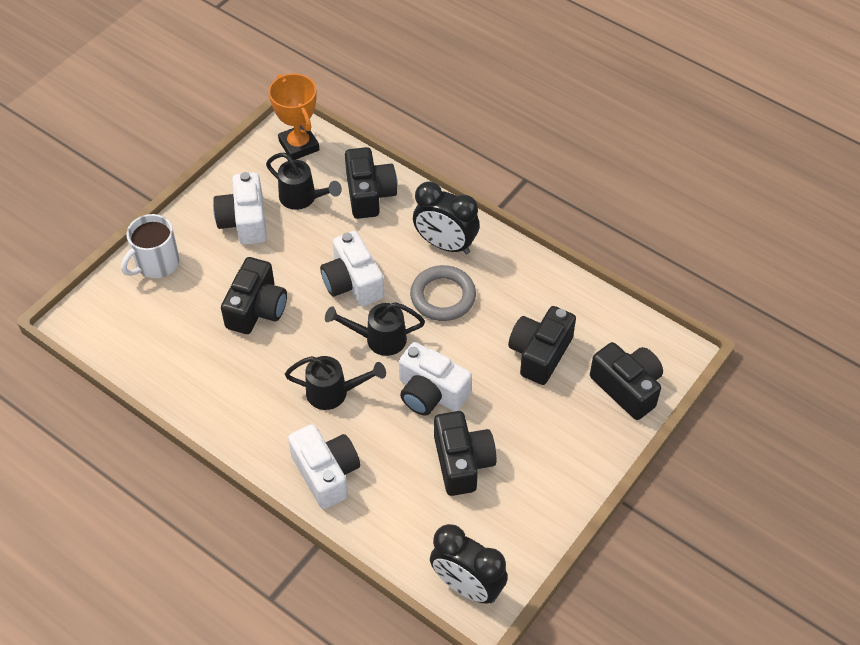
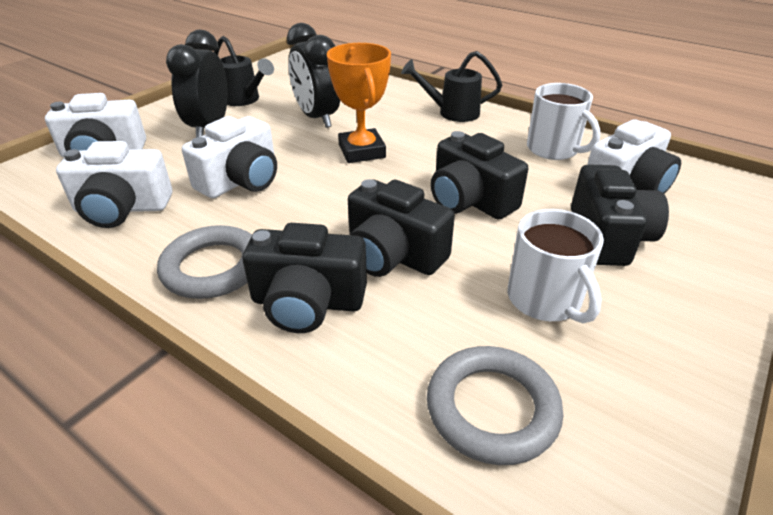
black camera: [221,257,287,334] [345,147,397,219] [434,411,497,496] [508,306,576,385] [590,342,663,420] = 5 -> [242,223,367,333] [348,179,455,277] [431,131,528,220] [571,164,669,266] = 4
black watering can: [266,153,342,210] [285,356,386,410] [325,302,425,356] = 3 -> [214,36,274,106] [401,51,502,122] = 2
grey ring: [410,265,476,321] = 1 -> [157,225,252,299] [427,346,563,465] = 2
white mug: [121,214,180,278] = 1 -> [508,209,604,323] [527,83,600,160] = 2

